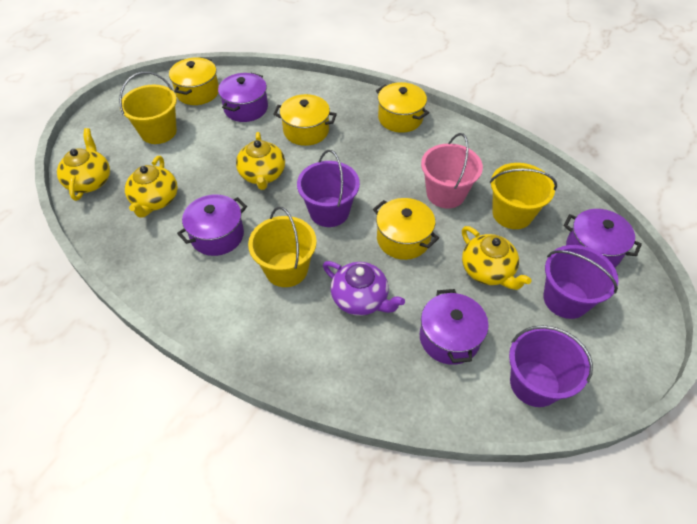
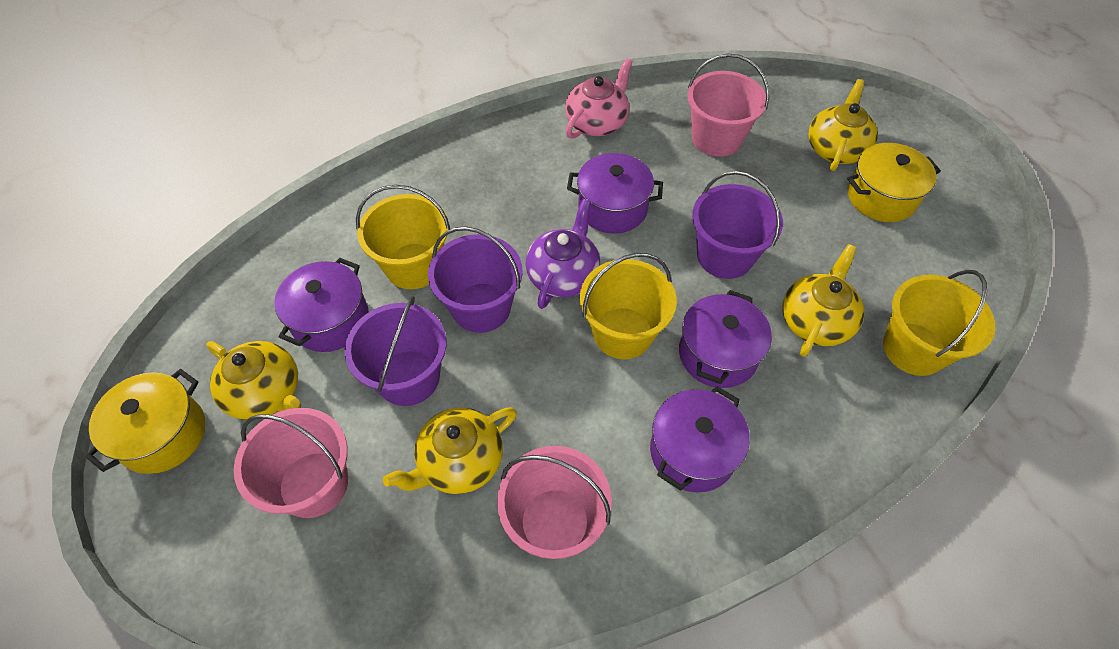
pink bucket: [421,133,483,208] = 1 -> [234,408,348,518] [497,446,612,559] [687,54,769,157] = 3
pink teapot: none = 0 -> [565,58,633,139] = 1
yellow pot: [169,57,219,105] [273,94,337,146] [373,198,439,260] [376,82,429,133] = 4 -> [85,369,205,474] [847,143,941,222] = 2

